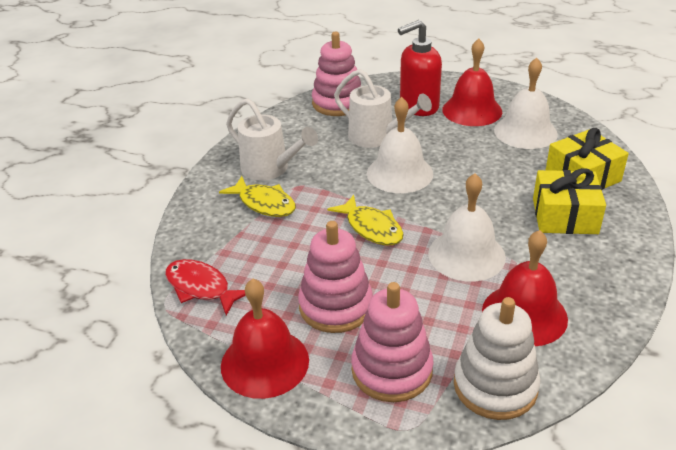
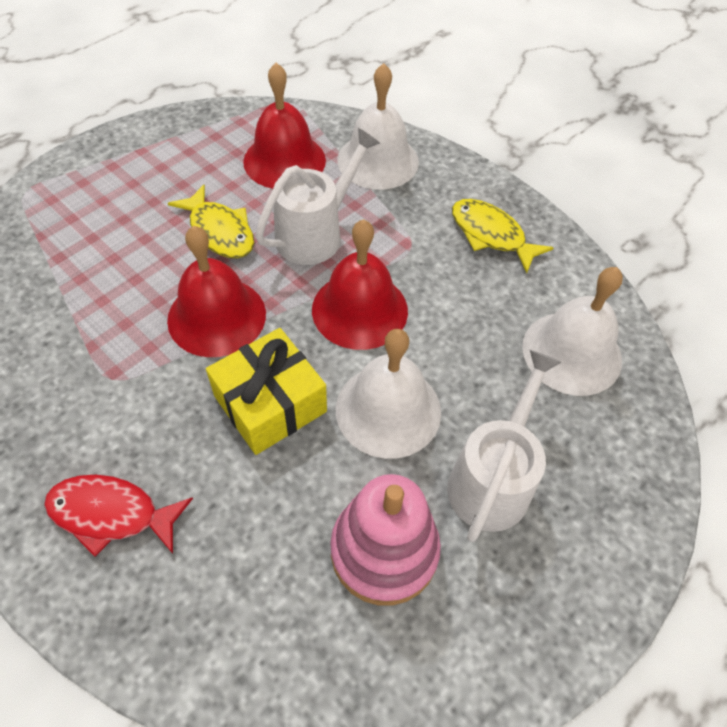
pink stacking toy: [298,221,373,333] [312,32,361,116] [351,282,434,402] = 3 -> [330,474,441,606] = 1
red soap dispenser: [398,20,442,116] = 1 -> none = 0
white stacking toy: [454,297,540,420] = 1 -> none = 0
yellow gift: [533,168,606,234] [546,128,629,190] = 2 -> [206,328,327,455] = 1

